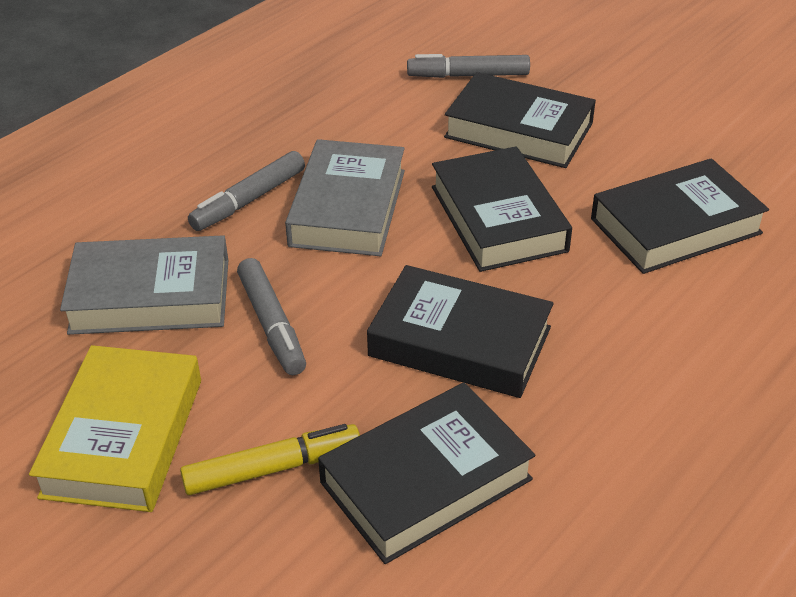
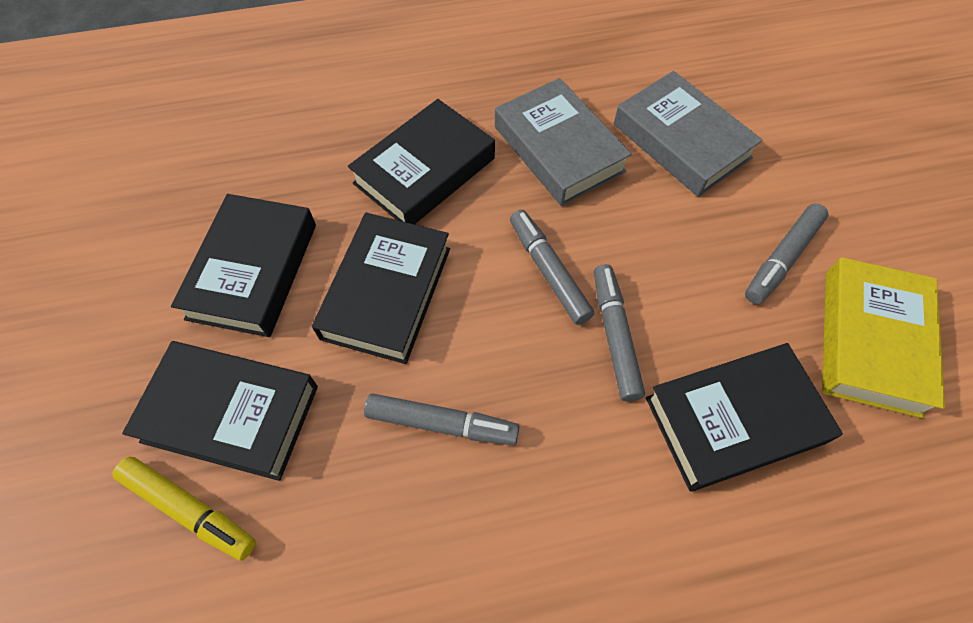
grey marker: [188,151,305,231] [237,258,306,375] [407,54,530,78] = 3 -> [364,393,519,445] [510,210,594,325] [594,264,645,401] [745,204,828,304] = 4

